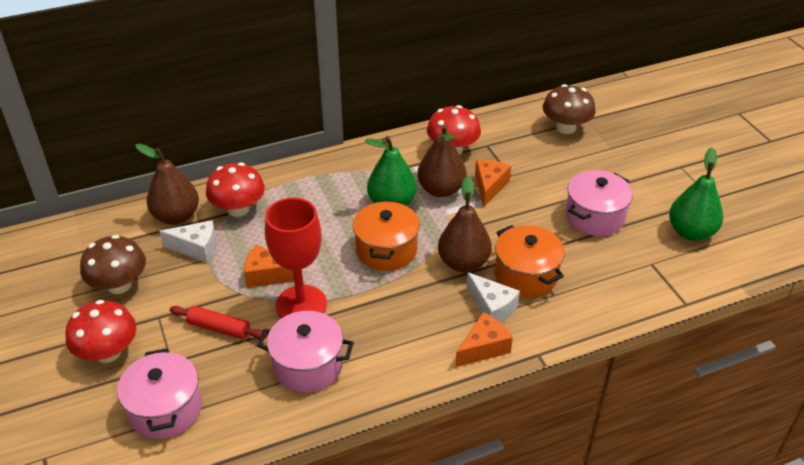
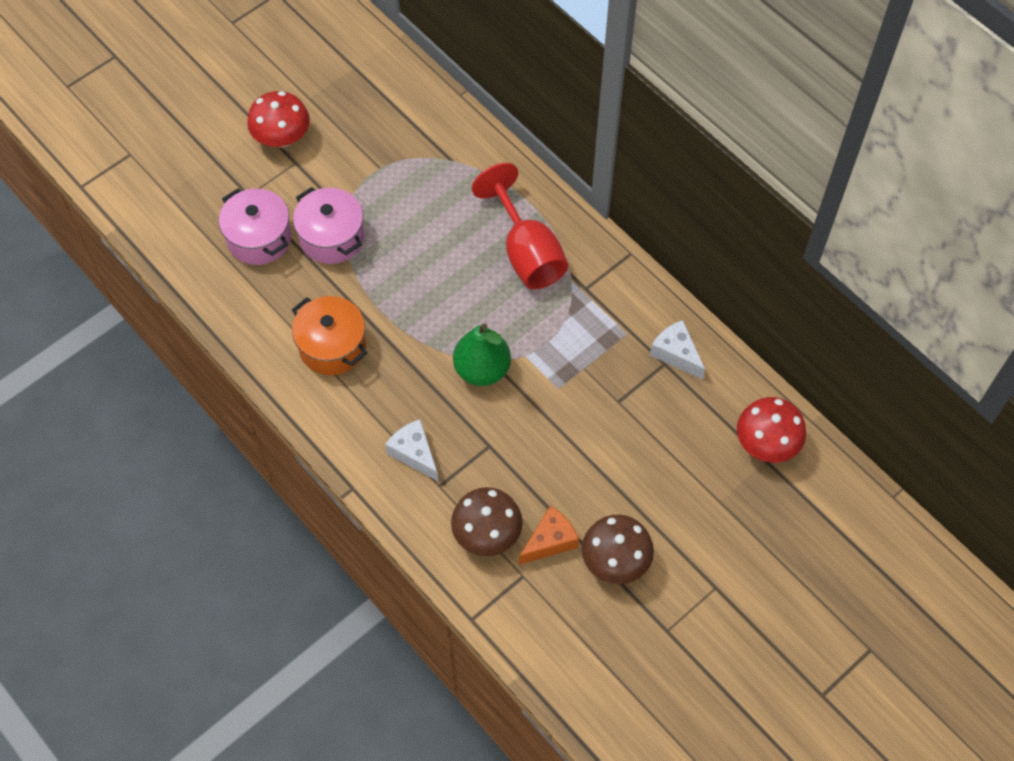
brown pear: [135,143,199,225] [417,125,466,197] [438,176,492,272] = 3 -> none = 0
green pear: [365,136,417,206] [669,147,723,241] = 2 -> [453,323,511,386] = 1
orange cheese: [244,244,294,288] [455,312,513,367] [475,160,511,207] = 3 -> [519,506,579,565] = 1
orange pot: [353,200,420,271] [495,225,565,297] = 2 -> [292,296,367,375] = 1
pink pot: [117,348,202,439] [257,311,354,392] [565,170,633,236] = 3 -> [219,188,292,265] [293,187,364,264] = 2
red mushroom: [65,300,136,363] [206,163,265,217] [427,105,481,155] = 3 -> [247,91,310,148] [737,397,806,463] = 2
red rolling pin: [170,306,267,339] = 1 -> none = 0

